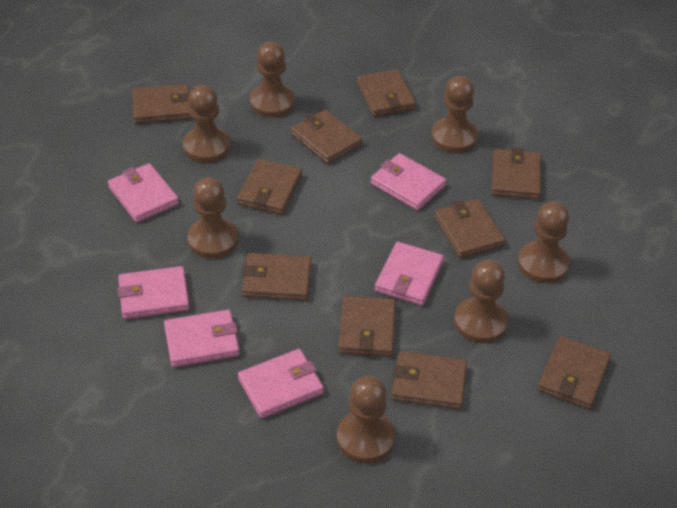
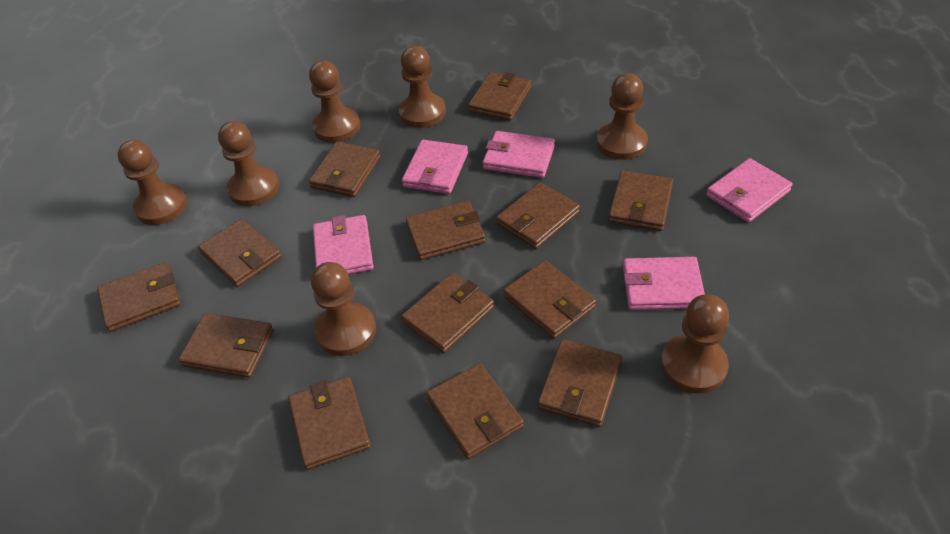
brown wallet: [132,84,191,124] [237,159,302,215] [242,253,311,300] [291,109,362,164] [338,296,396,357] [357,69,416,117] [391,351,467,409] [434,199,505,258] [491,147,541,199] [538,336,611,409] = 10 -> [97,262,181,332] [179,313,274,378] [198,218,282,287] [288,377,371,470] [309,142,380,197] [401,273,494,353] [406,200,485,260] [426,363,524,459] [468,72,531,121] [496,182,580,249] [503,260,596,339] [538,339,622,427] [608,171,673,231] = 13
pink wallet: [108,163,179,222] [117,266,190,319] [164,310,240,367] [238,349,324,418] [371,153,446,210] [375,242,444,306] = 6 -> [313,215,373,274] [402,140,468,194] [483,131,555,178] [623,257,705,310] [706,158,793,223] = 5

